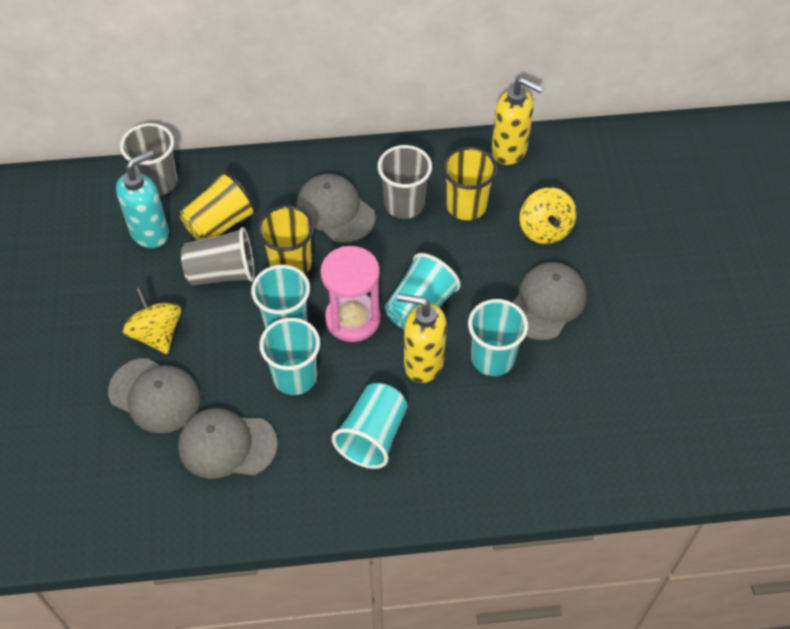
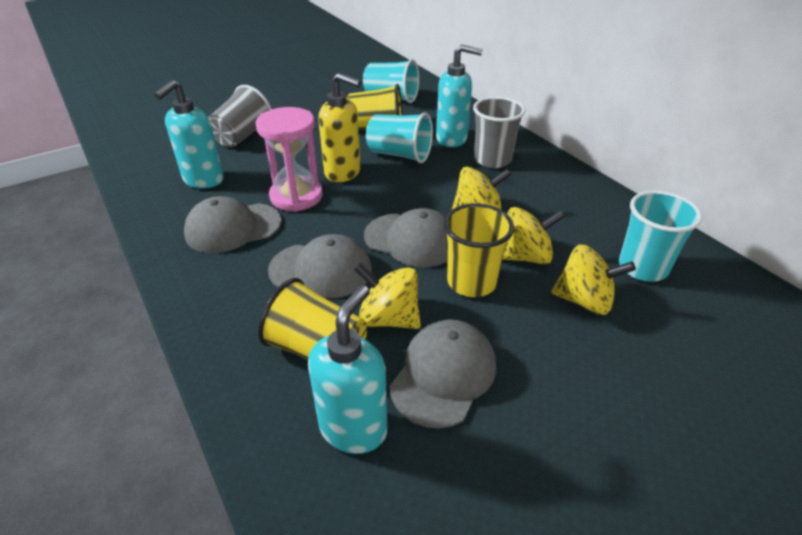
grey cup: [120,123,178,196] [181,227,255,286] [378,145,432,219] = 3 -> [209,85,271,147] [473,97,525,168] = 2
turquoise cup: [251,265,310,329] [260,318,320,395] [332,383,407,469] [385,253,461,329] [468,299,528,376] = 5 -> [363,59,419,103] [366,112,433,163] [619,190,702,282] = 3
turquoise soap dispenser: [116,150,169,248] = 1 -> [154,80,224,189] [308,285,387,454] [436,44,483,147] = 3
yellow soap dispenser: [397,293,447,383] [491,77,544,165] = 2 -> [318,73,361,182] = 1
yellow spinning top: [123,287,181,354] [520,187,576,244] = 2 -> [354,263,421,329] [452,167,512,209] [502,207,565,264] [551,244,636,315] = 4

